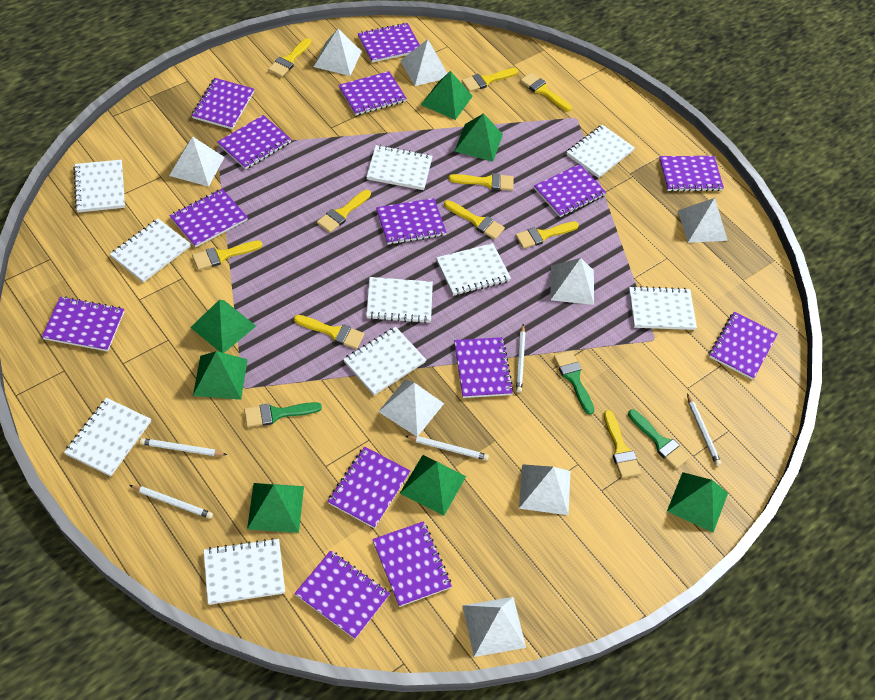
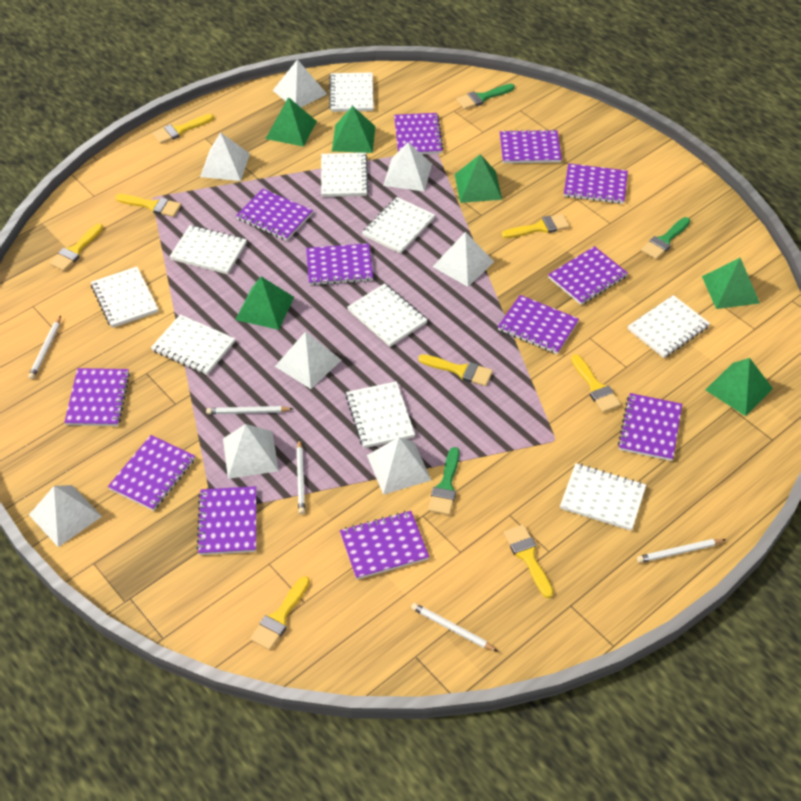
green pyramid: [190,300,256,353] [193,351,248,400] [247,483,304,533] [400,455,466,516] [421,71,473,120] [455,113,503,162] [667,472,728,533] = 7 -> [236,276,294,330] [266,97,317,147] [332,106,376,153] [455,154,502,203] [702,258,760,309] [706,358,773,416] = 6
purple notebook: [42,296,124,352] [169,189,248,248] [192,78,254,129] [218,115,291,170] [295,550,390,639] [328,446,410,528] [339,71,407,116] [358,23,420,63] [372,521,452,607] [376,198,447,245] [454,337,513,398] [534,164,607,217] [659,156,724,192] [709,311,778,380] = 14 -> [64,368,130,426] [108,435,195,511] [196,486,256,555] [236,189,313,241] [306,243,373,286] [340,511,429,579] [394,113,444,154] [498,295,579,354] [500,129,562,163] [548,246,628,305] [564,163,628,204] [618,393,682,461] = 12
yellow brush: [192,240,263,270] [268,38,311,77] [294,315,364,349] [317,190,371,233] [444,200,505,240] [449,173,514,191] [462,68,518,92] [515,221,579,249] [520,73,572,111] [604,410,641,478] = 10 -> [49,224,103,271] [115,194,181,217] [153,114,214,144] [250,576,310,650] [418,354,493,386] [502,214,570,238] [504,525,554,598] [571,354,621,413] = 8

